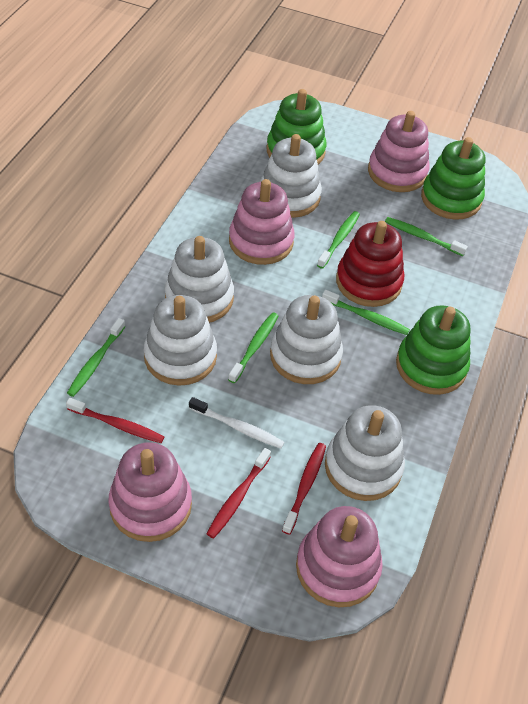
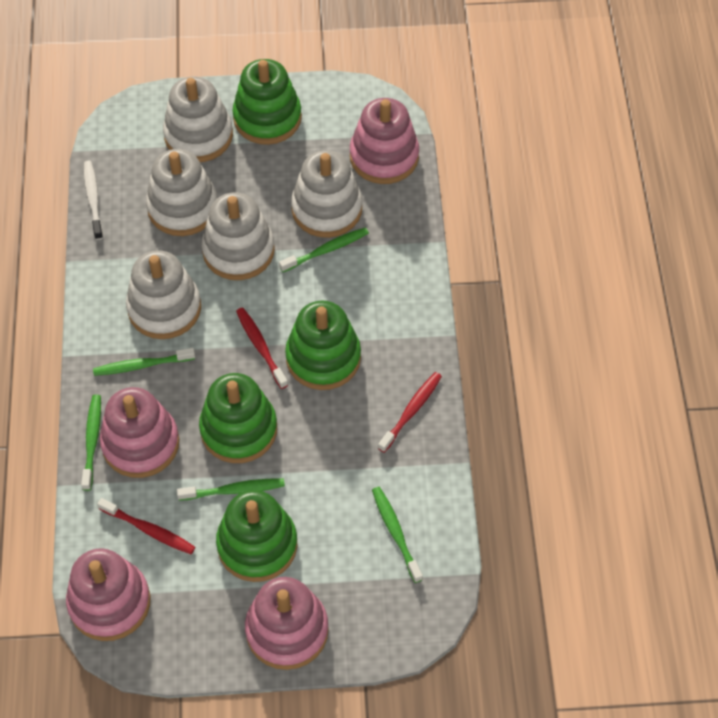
green stacking toy: [267,89,326,164] [396,305,471,395] [421,137,485,220] = 3 -> [199,373,277,463] [216,490,298,582] [232,59,302,145] [285,301,361,390] = 4
red stacking toy: [336,221,404,307] = 1 -> none = 0

